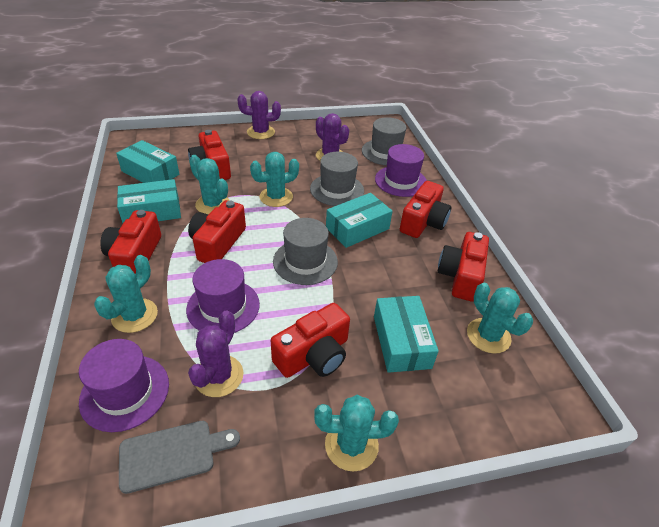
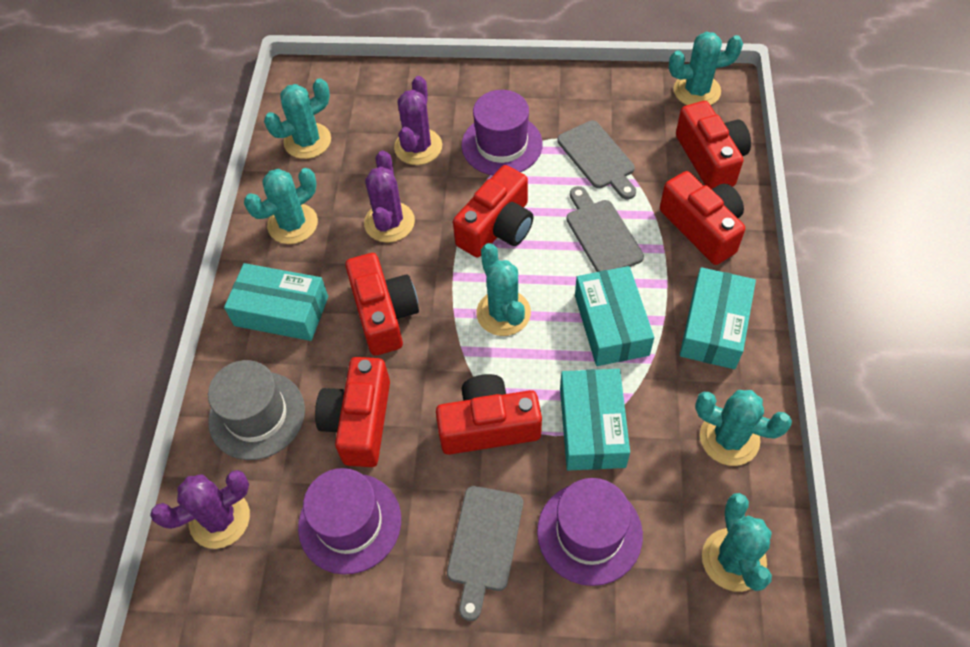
grey cutting board: [119,421,240,494] = 1 -> [447,486,523,621] [557,121,636,200] [566,186,644,272] = 3
grey hat: [273,218,338,285] [310,152,364,206] [362,117,406,165] = 3 -> [208,360,305,460] = 1
turquoise cactus: [94,255,158,333] [189,155,230,214] [250,152,299,207] [314,395,399,472] [467,283,533,354] = 5 -> [244,168,318,244] [264,78,331,159] [477,243,531,336] [669,32,743,105] [695,390,792,466] [702,493,772,592] = 6

